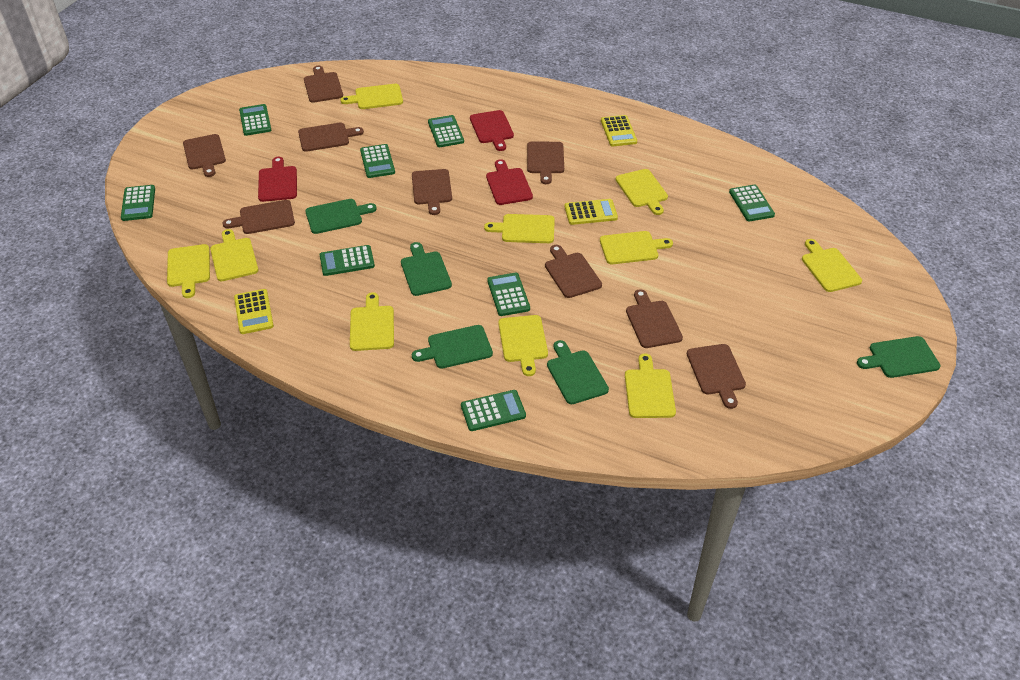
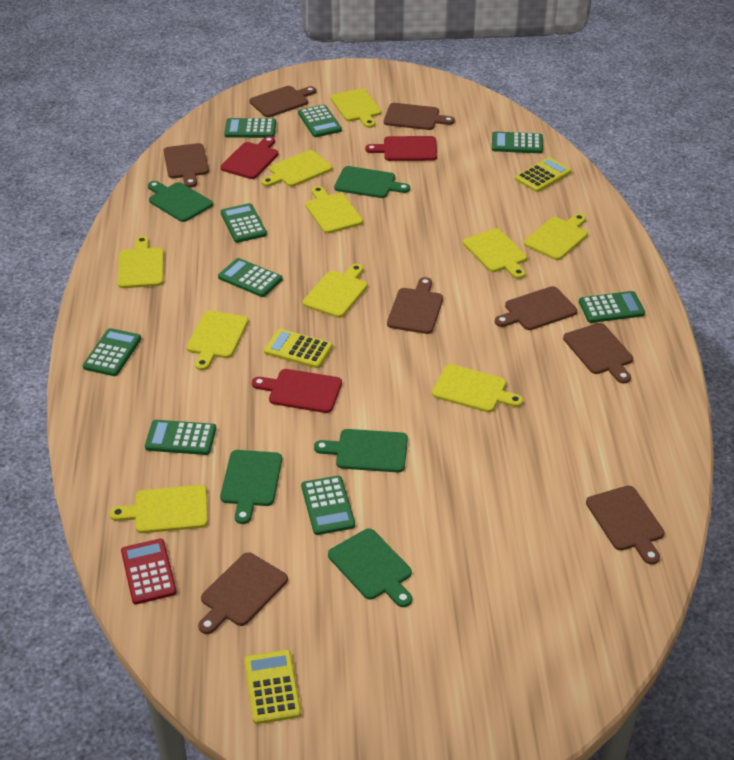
brown cutting board: [183,134,226,177] [222,200,295,234] [298,123,364,152] [304,66,343,103] [412,169,452,215] [527,142,564,184] [545,245,602,298] [626,289,683,348] [687,344,746,409] = 9 -> [163,143,209,187] [198,552,288,634] [249,86,316,117] [384,103,455,130] [387,277,443,334] [495,286,577,330] [563,323,633,384] [586,486,664,565] = 8
green calculator: [121,185,155,221] [239,104,272,136] [319,245,375,276] [360,144,395,178] [428,115,464,147] [461,390,526,431] [487,273,530,316] [729,184,775,221] = 8 -> [83,328,141,376] [145,420,216,455] [218,258,283,297] [221,203,267,243] [224,118,276,138] [298,105,342,137] [301,476,355,535] [492,131,543,153] [579,291,645,323] = 9
red calculator: none = 0 -> [121,538,177,605] = 1

